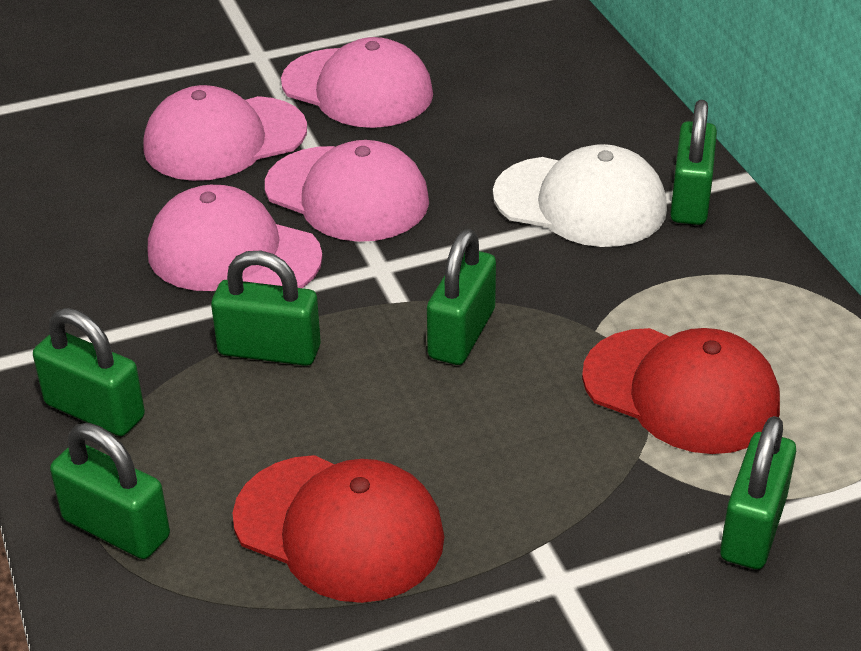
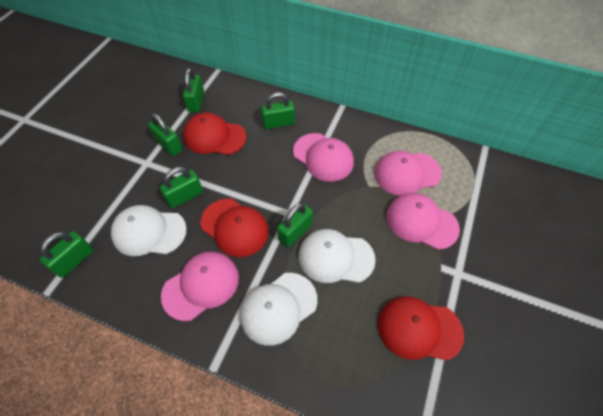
red cap: [232,455,444,603] [582,328,780,454] = 2 -> [183,112,247,155] [200,199,269,257] [378,296,464,360] = 3
white cap: [493,144,667,247] = 1 -> [111,205,187,256] [240,273,317,346] [299,229,375,283] = 3

